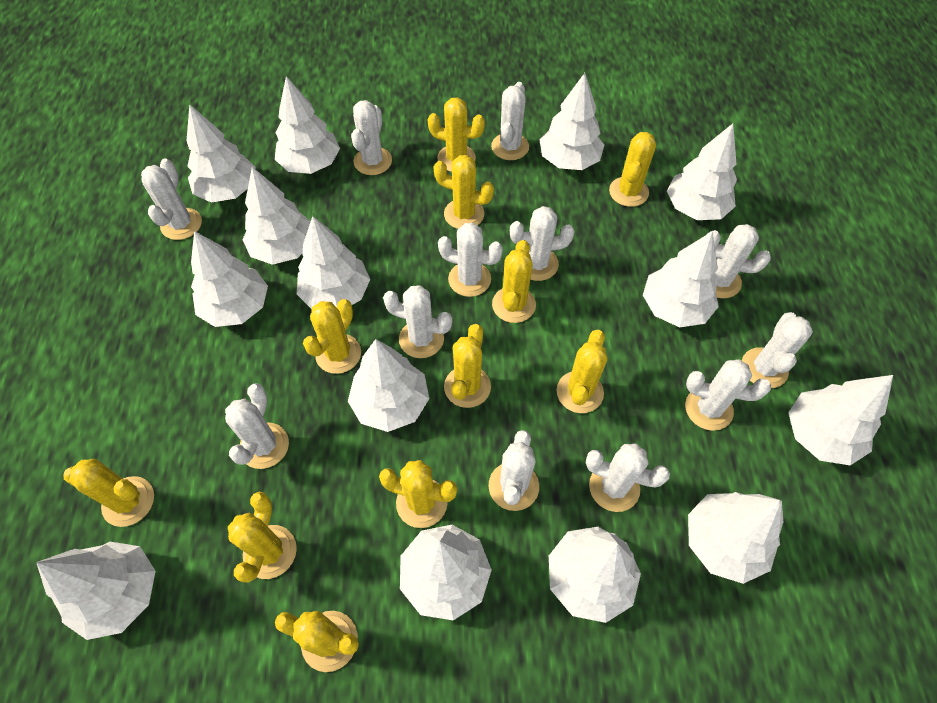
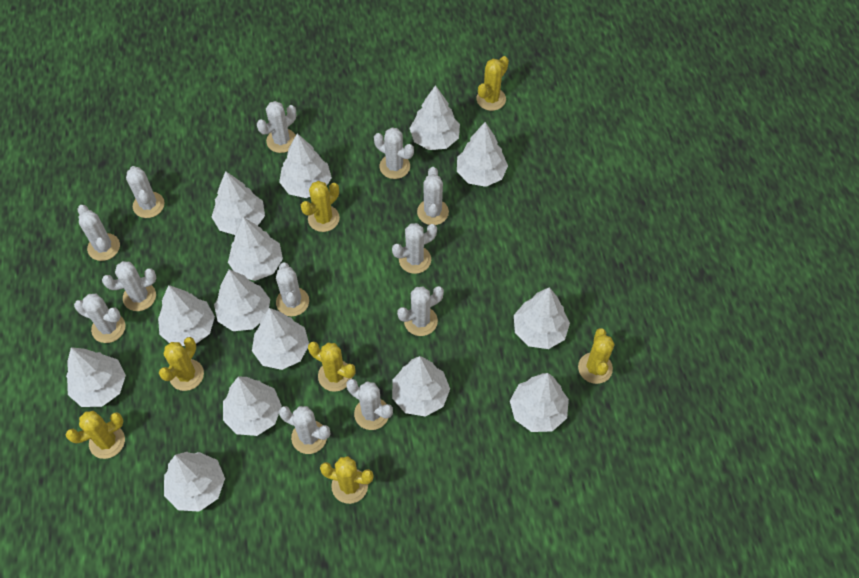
yellow cactus: [64,459,154,527] [228,492,297,583] [275,611,359,672] [303,299,361,374] [379,460,457,528] [427,97,485,172] [434,155,494,229] [444,324,491,408] [492,240,536,323] [557,330,607,413] [609,132,656,207] = 11 -> [66,411,125,459] [159,337,204,391] [301,181,340,232] [308,342,356,392] [320,456,374,504] [477,56,509,111] [578,328,615,384] = 7

